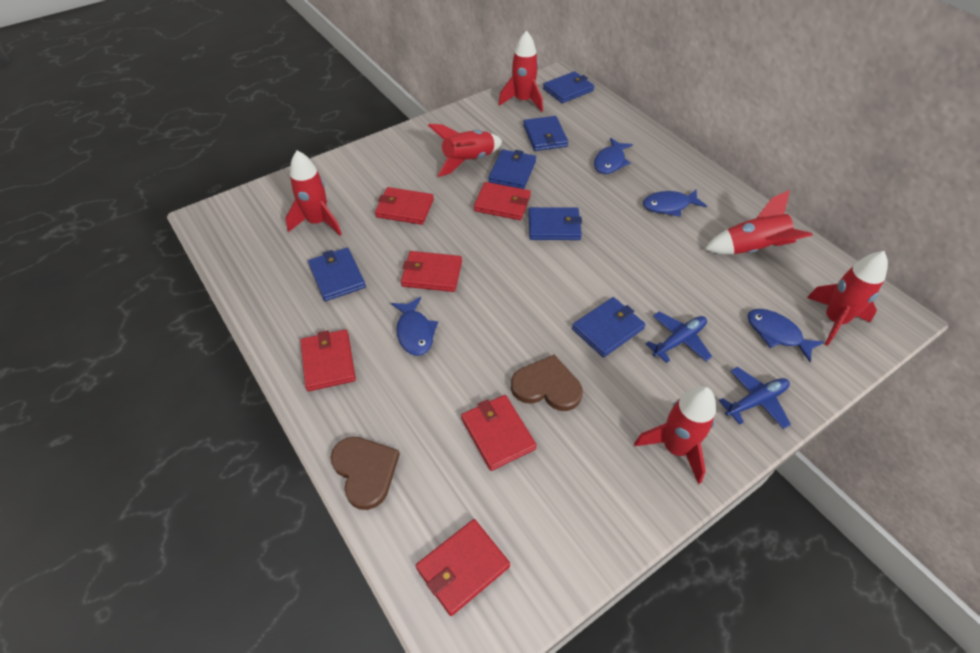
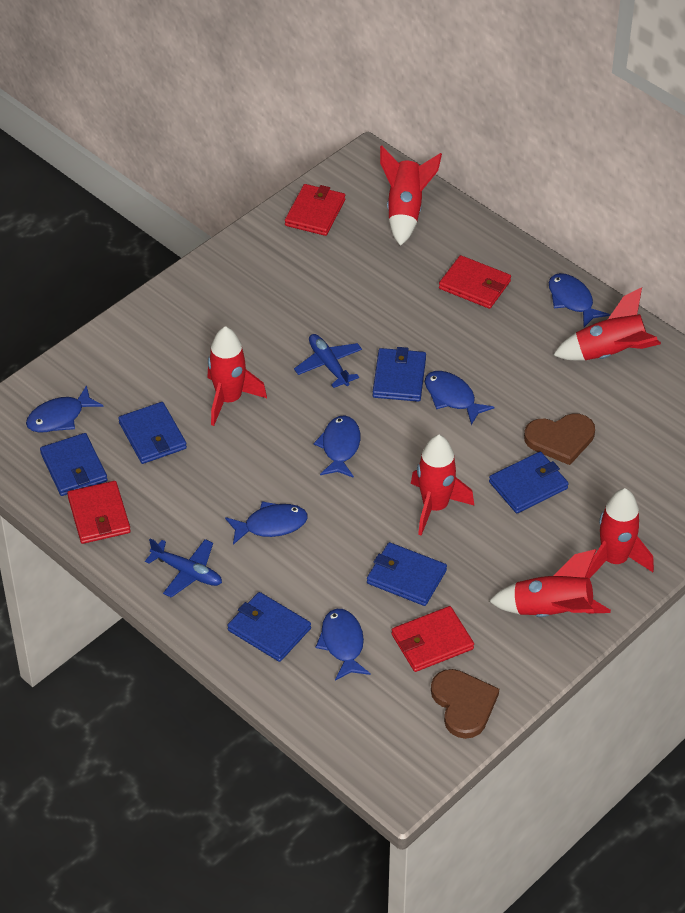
blue fish: [391,297,438,356] [594,138,633,174] [643,189,707,217] [748,309,824,362] = 4 -> [26,385,103,433] [225,501,308,545] [314,415,360,478] [315,609,371,680] [425,371,495,425] [549,273,610,327] = 6
red wallet: [300,329,356,391] [375,187,434,225] [401,251,462,292] [416,519,510,616] [461,395,537,471] [474,182,531,220] = 6 -> [67,481,131,544] [285,184,345,236] [391,606,474,672] [439,255,511,309] = 4

